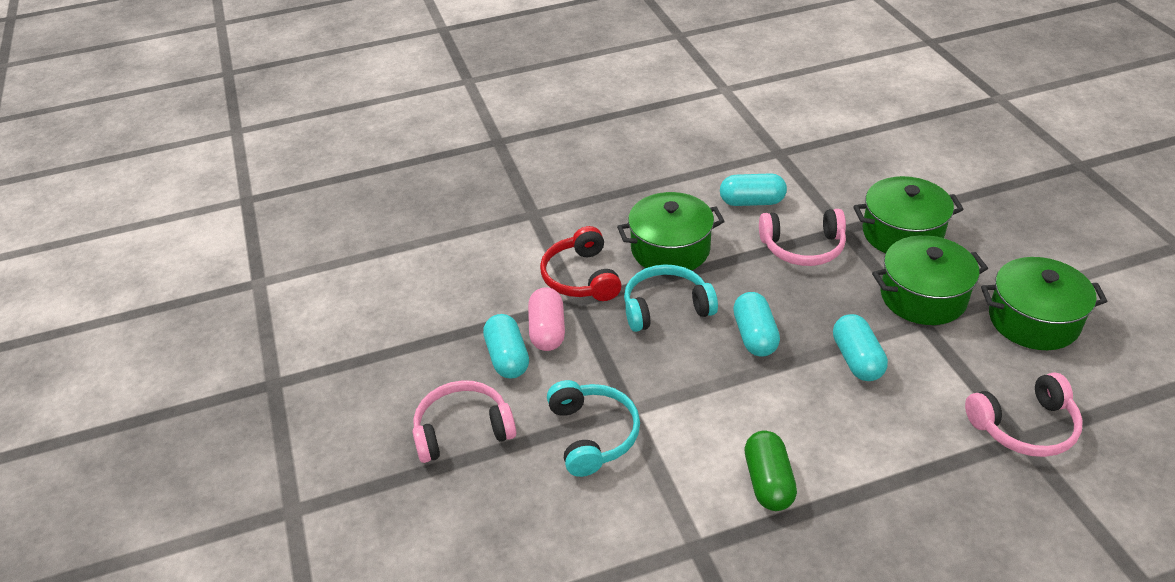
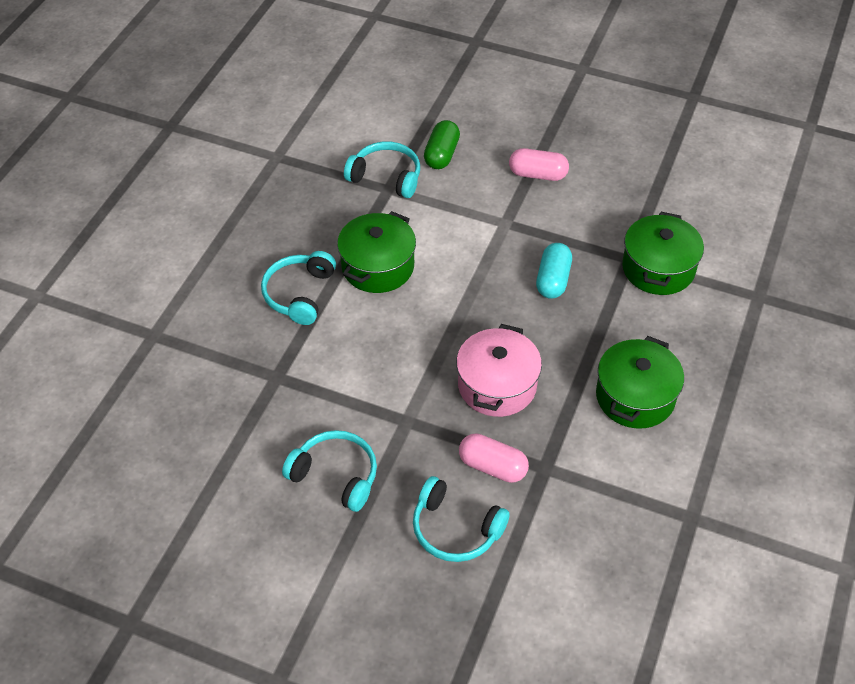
green pot: [617,192,725,270] [853,176,964,253] [872,235,988,325] [981,257,1107,350] = 4 -> [337,211,416,293] [596,336,684,428] [622,212,704,295] = 3
pink capsule: [528,287,565,351] = 1 -> [459,433,529,483] [509,148,569,181] = 2
pink headphones: [412,380,516,463] [759,209,846,266] [965,372,1083,457] = 3 -> none = 0
pink pot: none = 0 -> [456,324,542,417] = 1
red headphones: [540,226,622,301] = 1 -> none = 0
turquoise capsule: [483,314,529,378] [720,173,787,206] [733,292,780,356] [833,314,888,381] = 4 -> [536,243,572,299] = 1
turquoise headphones: [547,380,640,477] [624,264,718,332] = 2 -> [261,251,336,325] [282,430,377,512] [344,141,420,198] [413,476,510,562] = 4

